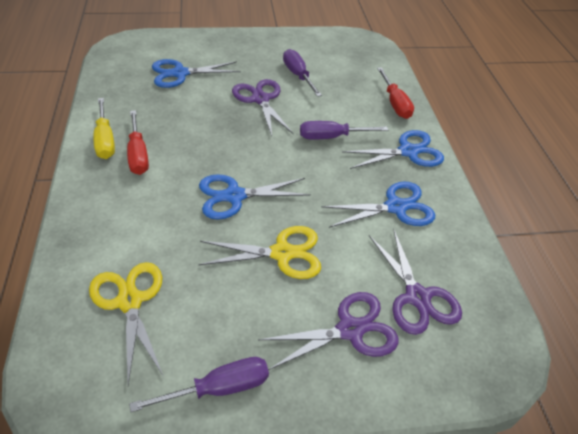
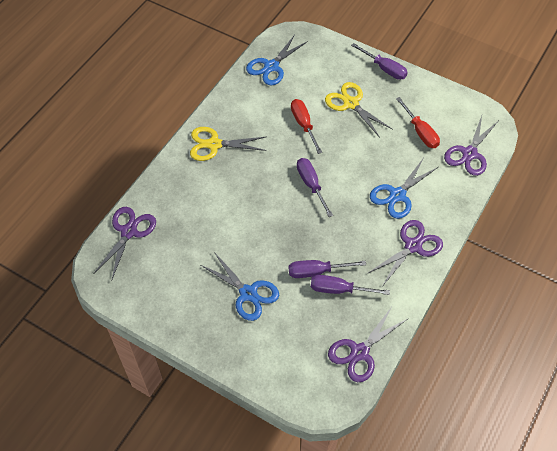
blue scissors: [152,59,241,88] [199,174,311,220] [321,182,435,228] [342,130,444,169] = 4 -> [201,252,279,321] [246,35,308,85] [370,159,438,219] = 3
purple scissors: [232,79,294,136] [258,292,399,370] [369,229,462,335] = 3 -> [94,207,156,279] [328,307,407,382] [367,220,443,285] [444,116,498,176] = 4
purple screwdriver: [129,357,269,412] [283,49,322,97] [300,121,388,140] = 3 -> [289,260,366,278] [297,158,333,217] [311,275,390,295] [351,43,408,80] = 4
yellow screwdriver: [94,98,115,159] = 1 -> none = 0

